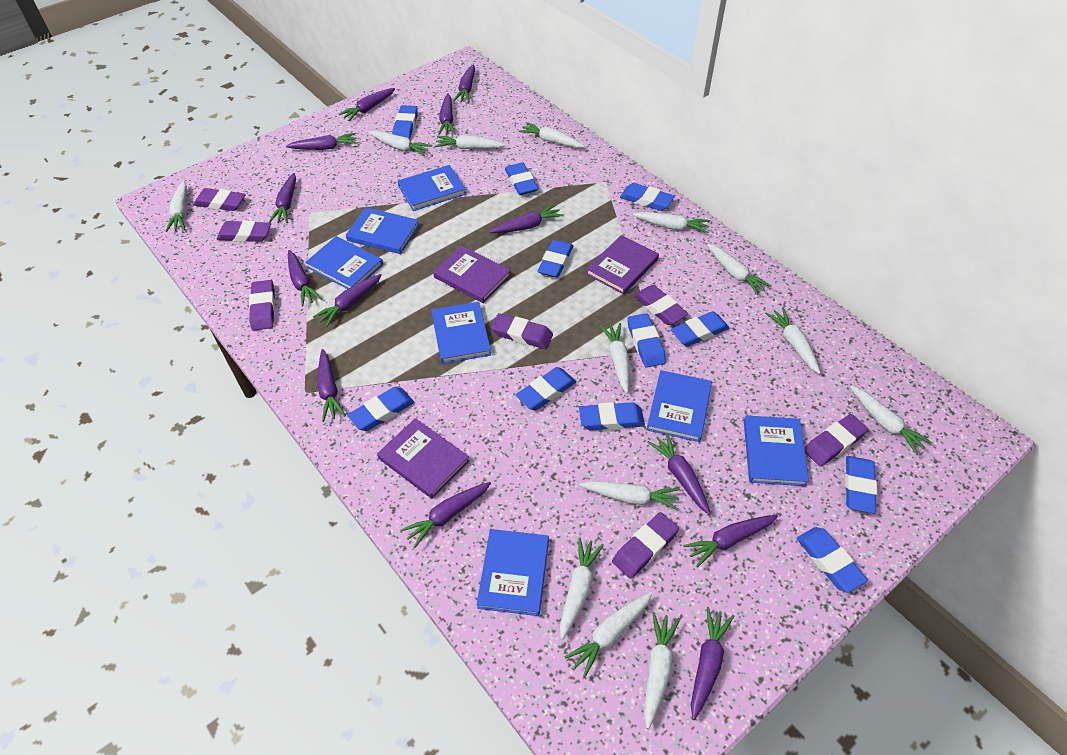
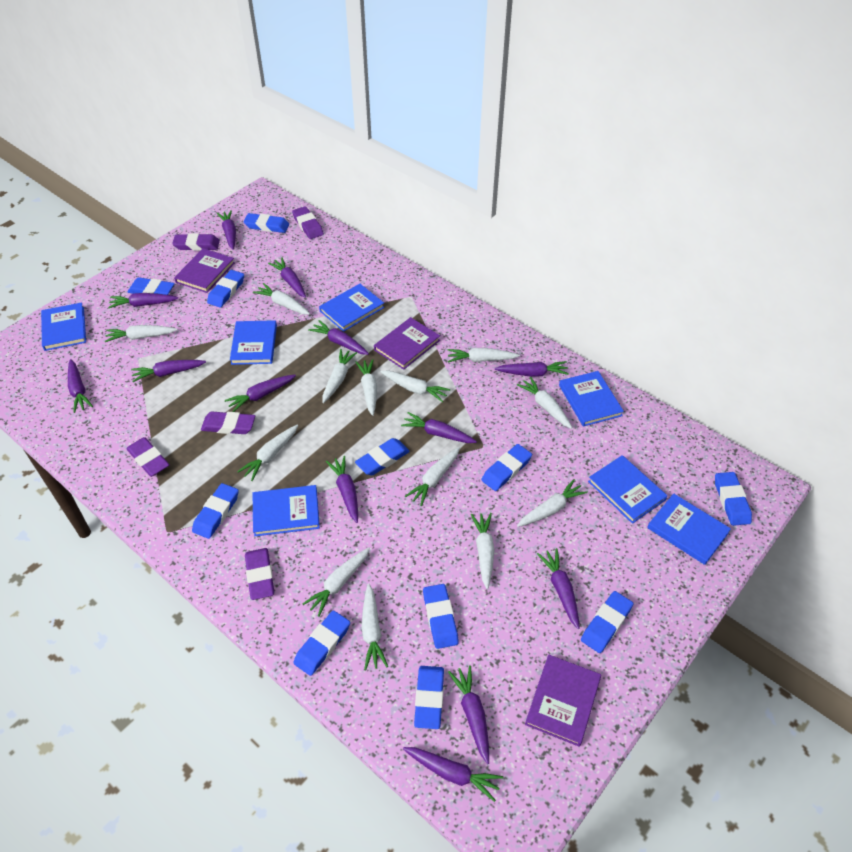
purple eraser: [193,188,246,211] [217,220,271,242] [249,280,275,331] [491,313,553,349] [612,512,679,579] [634,285,688,325] [804,414,868,467] = 7 -> [126,437,169,477] [172,233,220,251] [201,412,255,434] [245,548,274,600] [292,206,324,239] = 5

